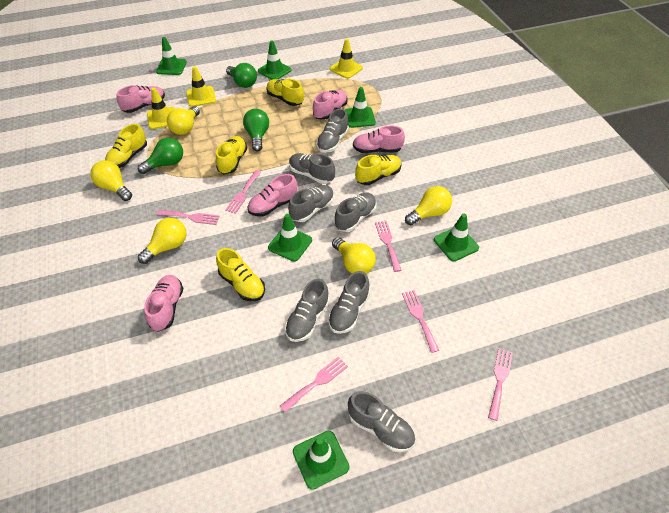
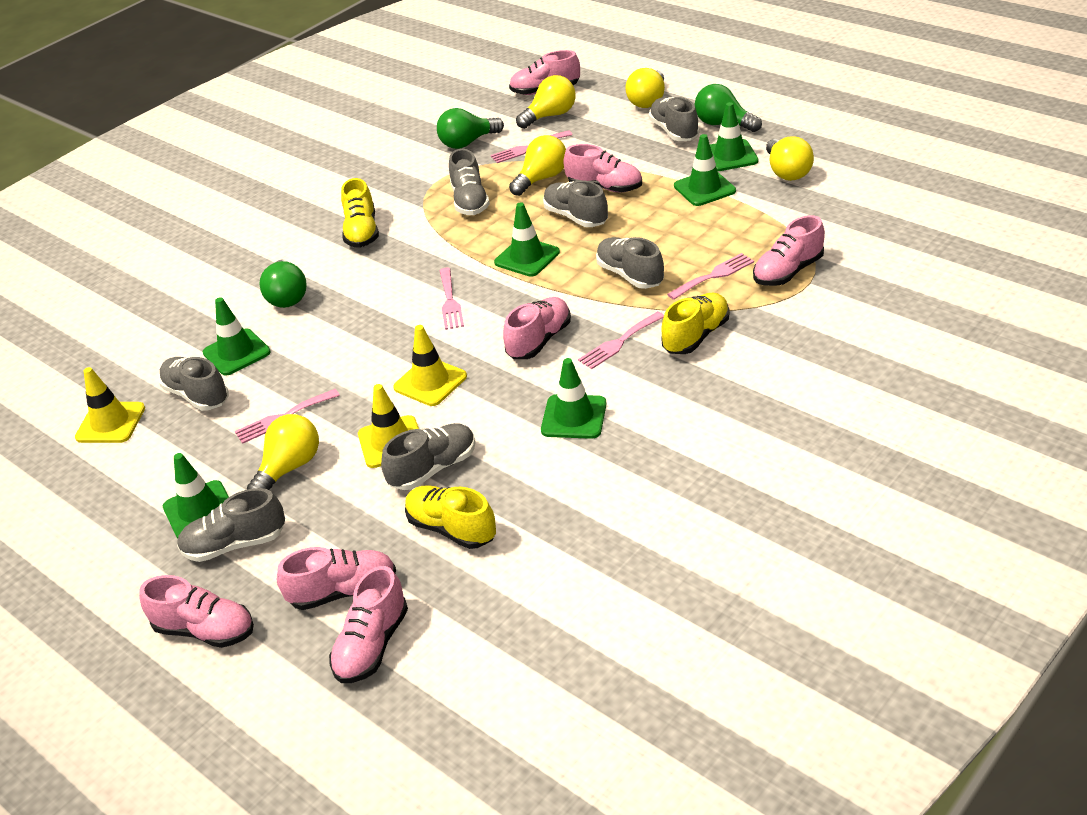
pink fork: [156,210,220,225] [225,170,261,214] [280,356,348,412] [375,221,401,272] [402,290,439,353] [488,348,513,421] = 6 -> [235,389,340,444] [439,268,464,330] [491,130,572,163] [578,311,664,369] [667,253,754,300] = 5
pink shoe: [116,85,165,113] [144,275,184,332] [248,174,298,216] [313,90,348,120] [353,125,405,153] = 5 -> [139,575,254,648] [277,547,396,610] [329,566,408,683] [503,297,571,359] [509,50,580,95] [563,144,642,192] [753,215,825,286] = 7
yellow shoe: [105,124,147,168] [216,136,247,174] [216,248,265,301] [266,79,304,106] [355,155,402,185] = 5 -> [341,178,379,248] [405,485,496,549] [661,293,730,354] = 3

